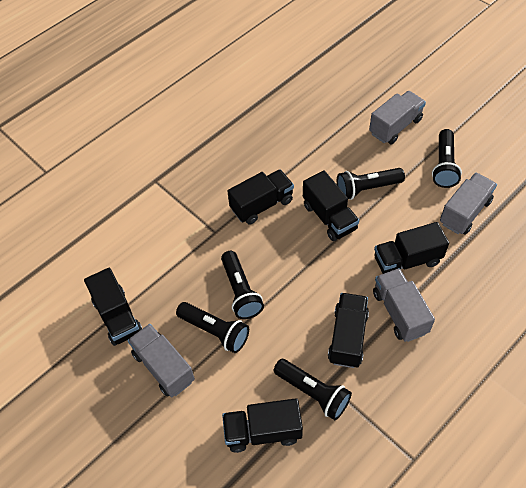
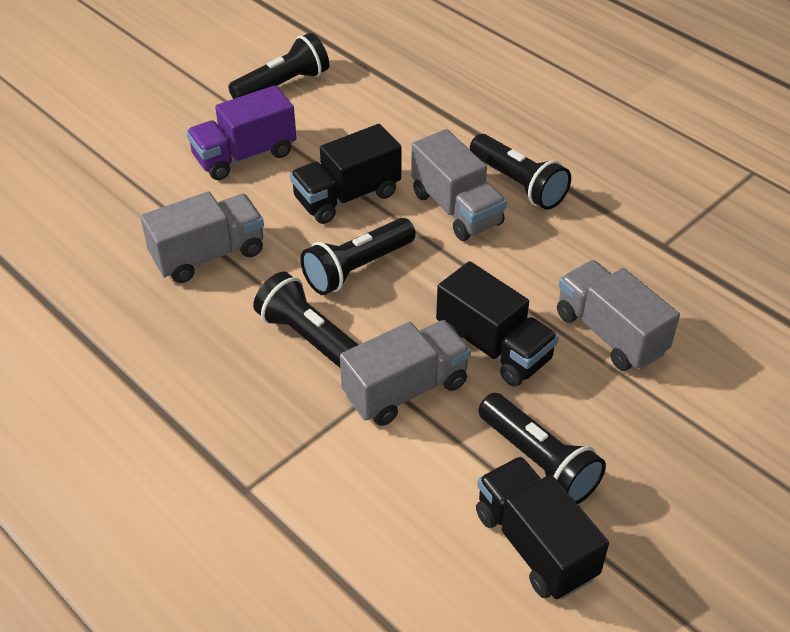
black truck: [84,268,142,346] [222,398,303,453] [227,169,294,225] [303,171,359,241] [328,293,369,368] [374,222,449,274] = 6 -> [290,124,402,224] [436,261,559,387] [476,456,609,600] = 3
purple truck: none = 0 -> [186,85,296,180] = 1

